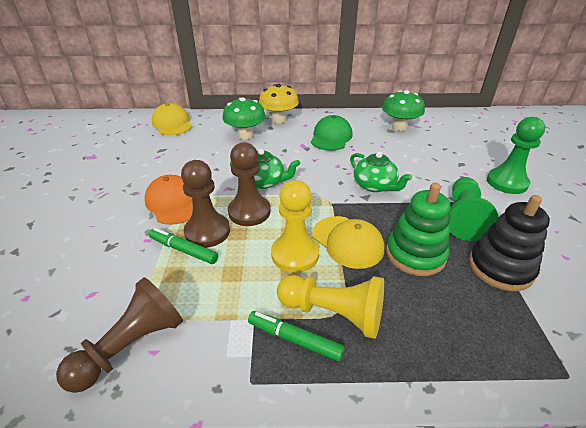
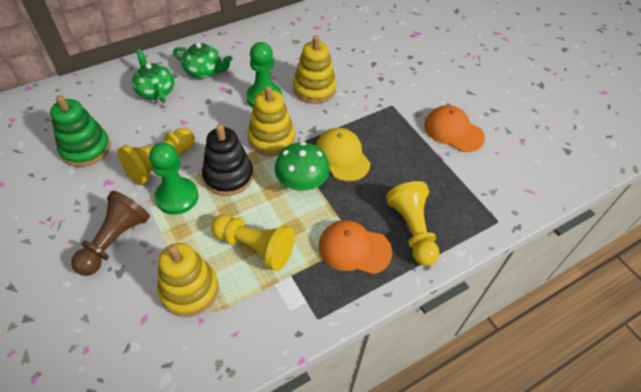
brown pawn: [56,277,183,393] [181,160,230,248] [228,142,271,226] = 3 -> [71,191,150,276] = 1
green cap: [311,115,353,151] = 1 -> none = 0
green marker: [149,228,218,264] [248,311,345,361] = 2 -> none = 0
green mushroom: [223,97,266,139] [382,90,425,131] = 2 -> [275,142,330,192] = 1
orange cap: [144,175,193,225] = 1 -> [318,220,392,274] [424,105,485,152] = 2
yellow cap: [152,103,192,135] [312,216,384,269] = 2 -> [316,128,370,181] = 1
yellow mushroom: [259,84,299,123] = 1 -> none = 0
yellow pawn: [271,180,319,273] [277,275,384,339] = 2 -> [117,128,195,185] [211,214,295,271] [386,181,439,266] = 3
yellow stacking toy: none = 0 -> [158,243,219,317] [248,86,295,156] [293,35,336,104] = 3

